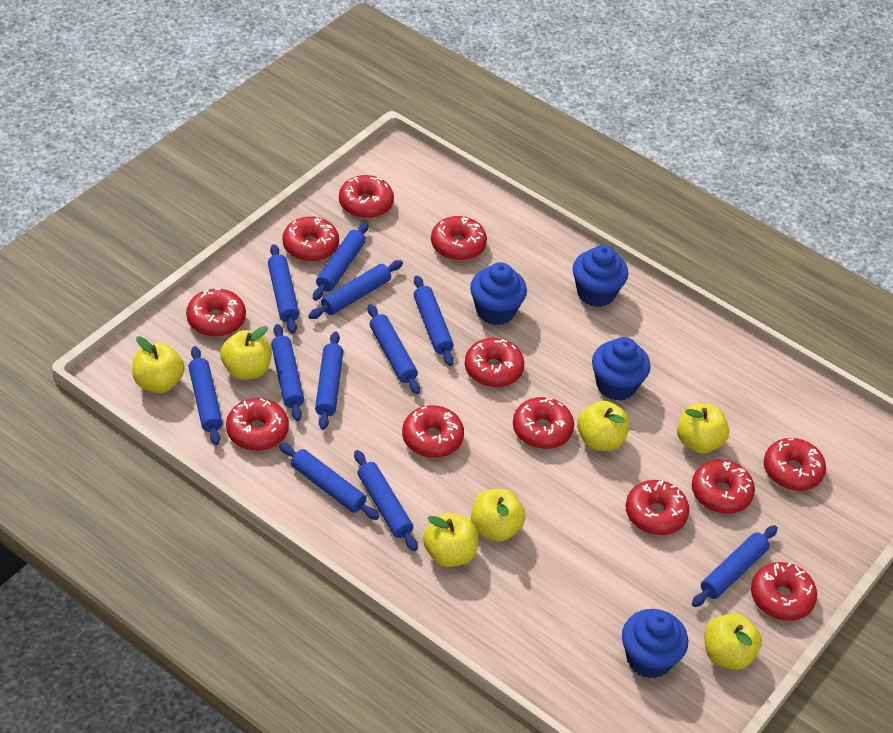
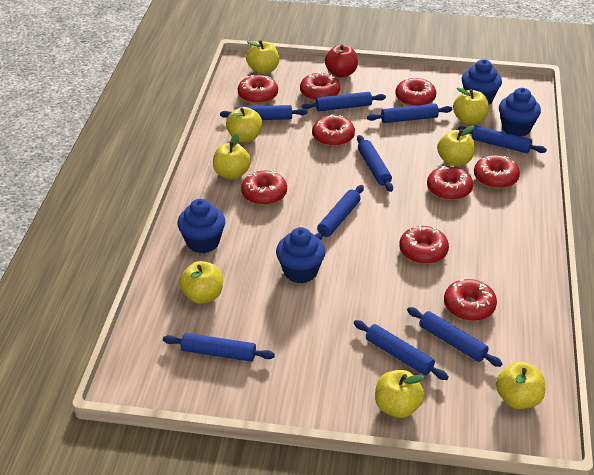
blue rolling pin: [189,346,223,445] [268,244,299,334] [271,324,304,421] [279,443,379,520] [308,260,403,319] [313,222,369,300] [315,331,343,430] [354,450,417,551] [368,304,420,394] [414,275,454,366] [692,525,778,607] = 11 -> [163,333,275,362] [220,105,308,120] [301,92,386,111] [315,185,364,240] [354,320,449,380] [357,135,393,192] [367,104,452,123] [407,307,503,367] [458,126,547,153] = 9
red apple: none = 0 -> [325,45,358,78] = 1
red donut: [186,288,246,337] [226,398,289,451] [283,216,339,261] [339,175,394,219] [402,405,464,458] [431,216,487,261] [465,338,524,387] [513,397,574,449] [625,480,689,535] [692,460,755,514] [751,562,817,621] [764,438,826,491] = 12 -> [238,75,278,104] [241,171,287,205] [300,72,340,101] [312,114,355,147] [395,77,436,106] [399,225,449,264] [427,165,473,200] [444,279,497,321] [474,155,520,189] = 9
yellow apple: [132,336,185,393] [220,326,272,380] [423,513,478,567] [471,489,525,542] [577,401,629,451] [677,403,729,454] [704,613,762,670] = 7 -> [179,261,223,304] [213,133,251,180] [226,107,262,142] [246,40,279,74] [375,370,425,418] [437,126,475,166] [453,87,489,125] [496,362,545,409] = 8

